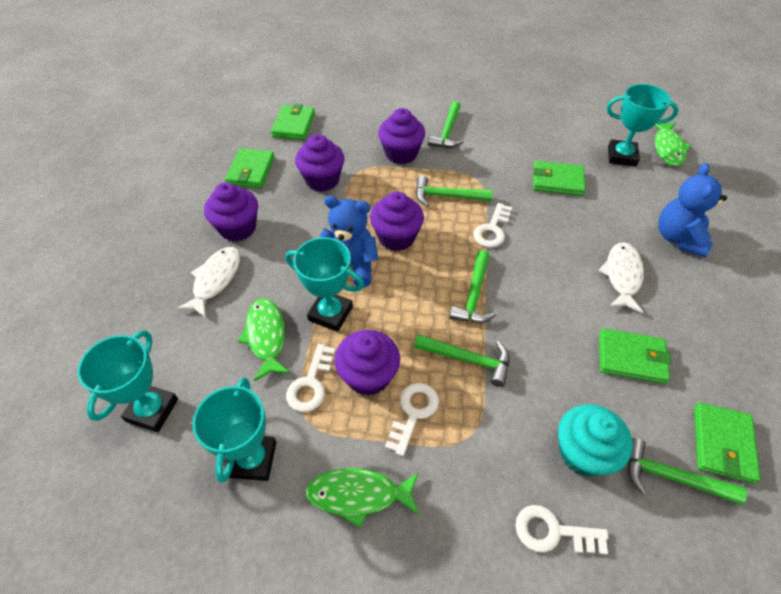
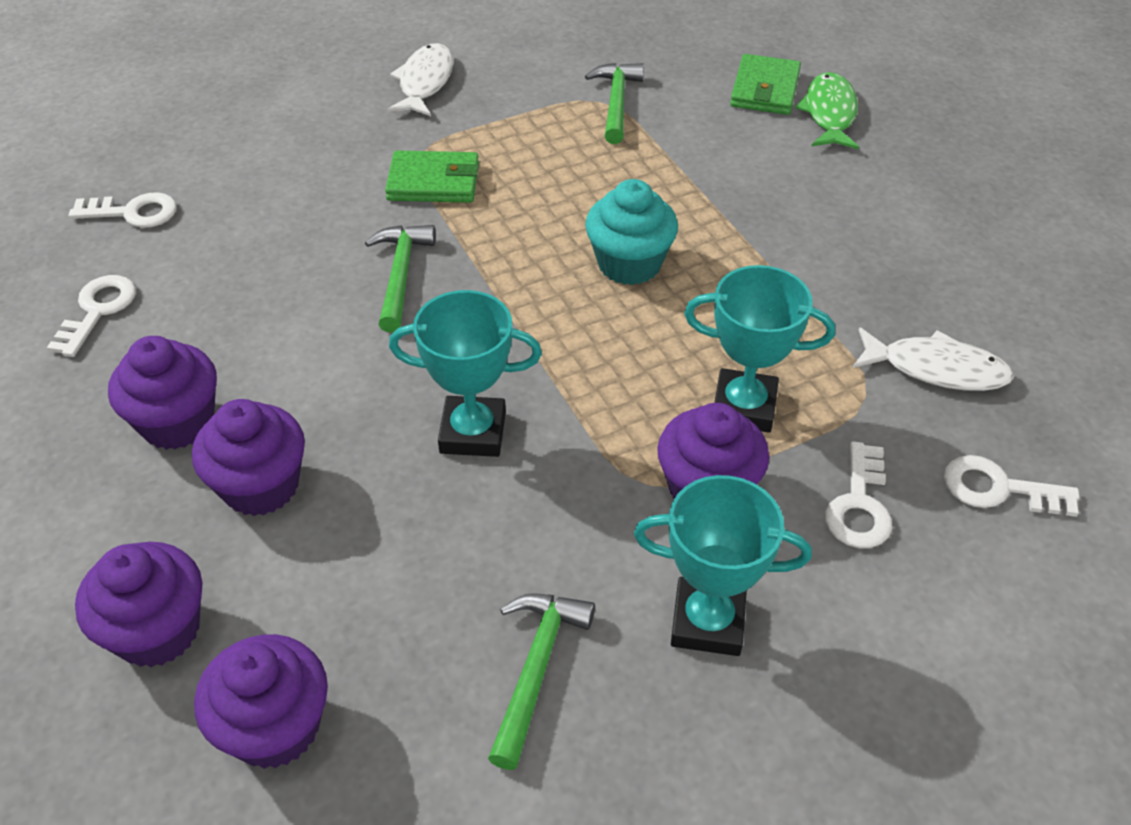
blue teddy bear: [319,196,378,288] [658,163,727,258] = 2 -> none = 0
green fish: [238,298,290,381] [305,468,419,528] [655,122,691,166] = 3 -> [795,72,859,149] = 1
green hammer: [414,334,510,387] [416,176,493,207] [428,101,464,148] [449,250,496,323] [627,438,747,504] = 5 -> [365,225,436,332] [488,593,595,770] [585,63,644,144] = 3
green wallet: [225,148,275,188] [271,104,315,140] [533,161,586,196] [599,328,671,384] [694,402,760,484] = 5 -> [385,150,479,203] [730,54,801,115] = 2
turquoise trophy: [77,330,178,432] [192,377,276,483] [285,237,364,332] [607,84,679,166] = 4 -> [389,290,542,457] [634,475,812,656] [684,265,835,433] = 3

